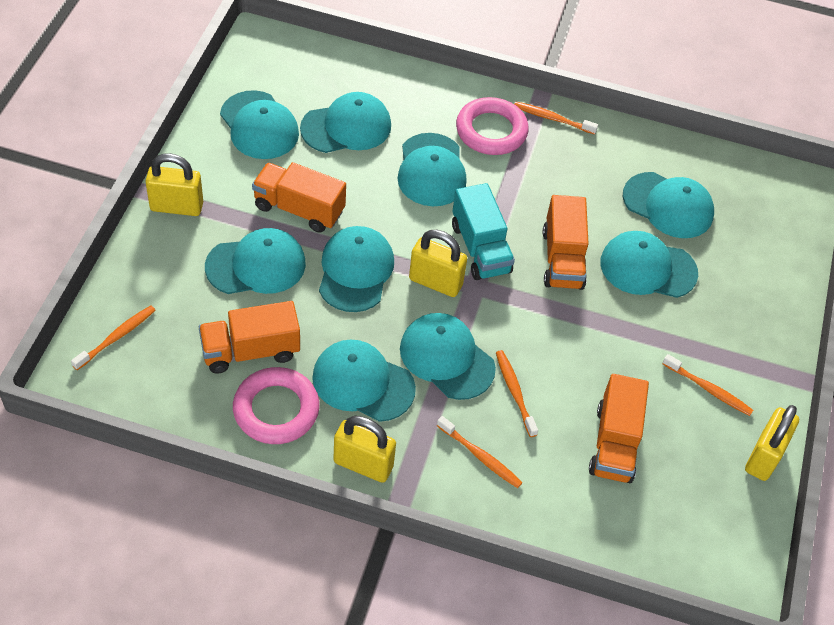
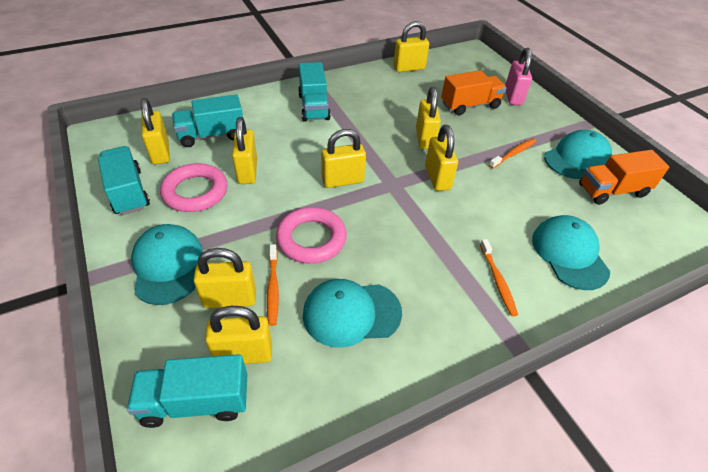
orange toothbrush: [71,305,156,370] [437,416,523,488] [496,350,538,437] [514,102,598,134] [663,354,753,416] = 5 -> [267,244,279,326] [480,239,518,316] [489,138,536,169] = 3
orange truck: [199,301,300,374] [252,162,346,233] [543,195,589,290] [589,374,649,483] = 4 -> [441,70,507,115] [579,150,669,205] = 2
pink padlock: none = 0 -> [505,48,532,105] = 1
turquoise cap: [205,228,306,294] [220,90,299,159] [300,92,391,153] [312,339,416,422] [319,226,394,312] [397,133,467,206] [400,313,496,400] [601,231,698,298] [623,172,714,238] = 9 -> [131,224,203,305] [303,279,402,348] [532,215,610,290] [544,130,612,179] = 4
turquoise truck: [452,183,515,280] = 1 -> [98,146,150,215] [127,354,248,428] [172,94,243,147] [298,62,331,122] = 4
yellow padlock: [145,153,203,216] [333,416,396,483] [409,230,467,297] [745,405,799,481] = 4 -> [141,98,170,164] [194,248,256,308] [205,306,272,364] [232,117,257,184] [321,129,366,188] [393,21,429,72] [416,87,441,149] [425,125,458,191] = 8

